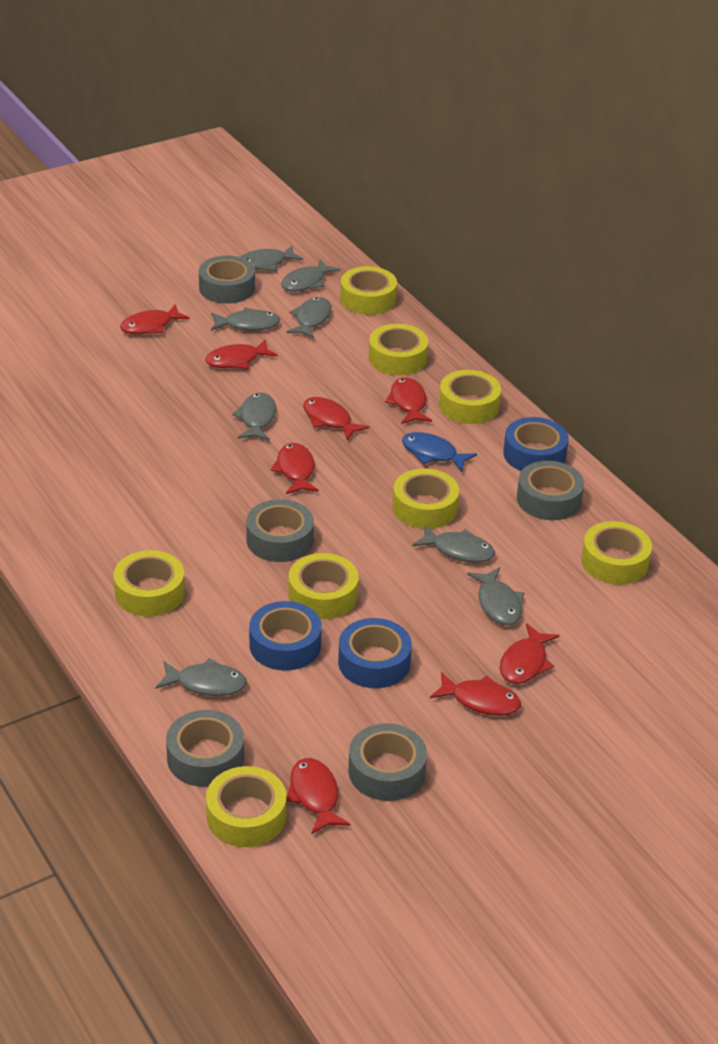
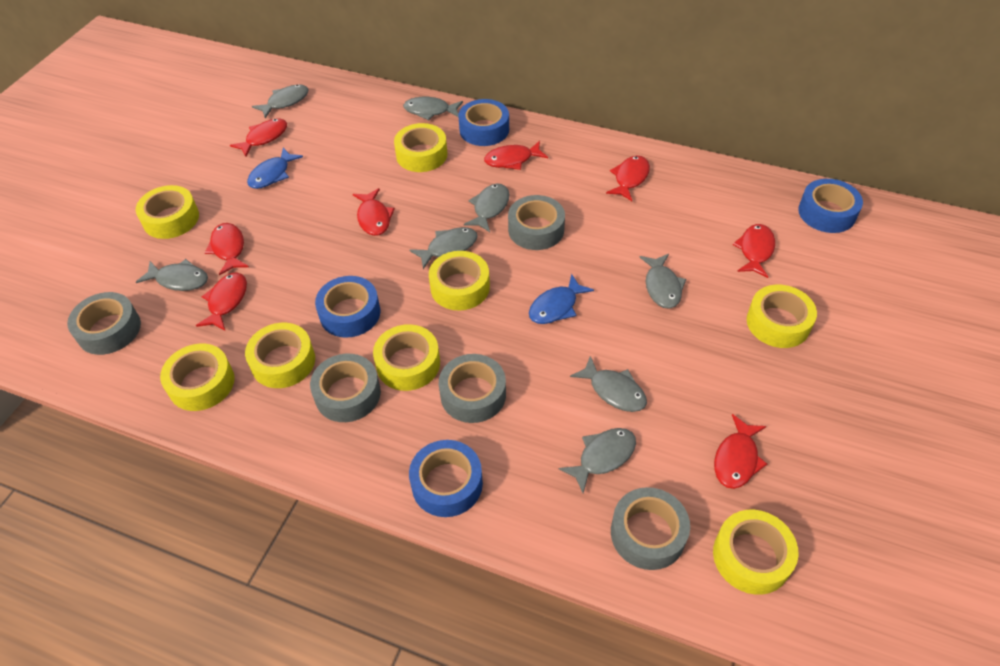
blue fish: [402,432,477,472] = 1 -> [247,148,303,189] [529,274,594,324] = 2
blue tape: [249,601,322,671] [338,618,412,688] [503,417,569,471] = 3 -> [315,276,380,338] [409,440,483,517] [458,99,509,146] [798,179,863,233] = 4

